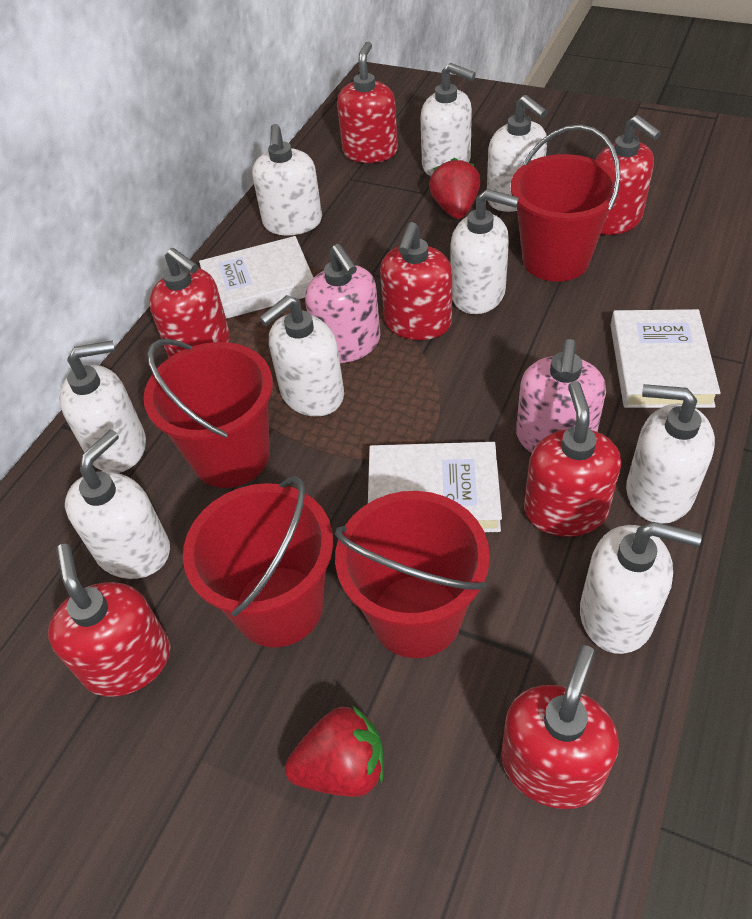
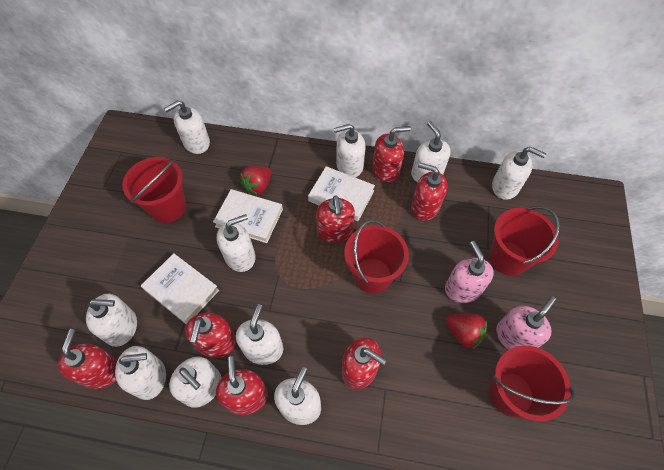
white soap dispenser: [59,340,146,473] [65,430,170,579] [252,124,322,235] [259,295,344,417] [420,63,476,176] [451,189,519,314] [487,95,547,212] [580,522,702,654] [626,384,715,524] = 9 -> [86,293,137,347] [115,346,166,400] [164,100,210,154] [169,357,221,408] [217,214,255,272] [236,304,283,365] [274,367,321,425] [334,124,366,177] [411,121,451,182] [492,147,547,200] = 10

